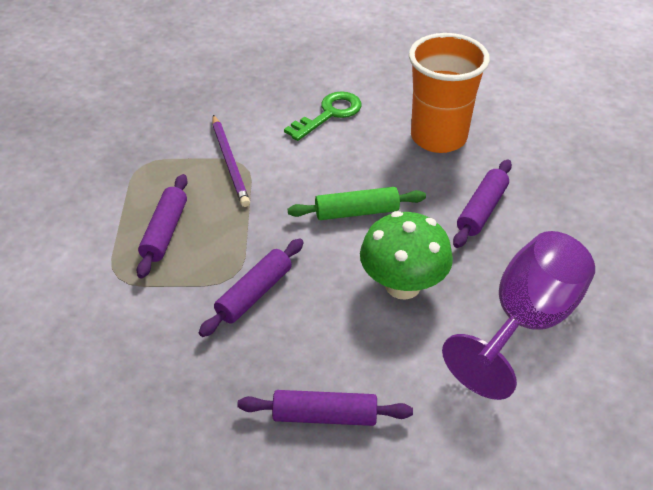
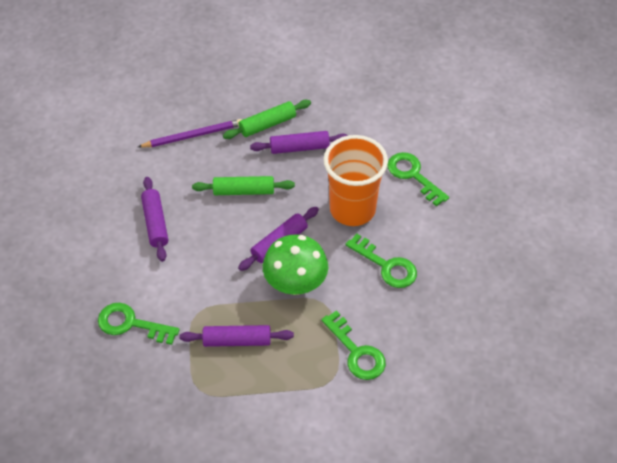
green key: [284,91,362,141] = 1 -> [98,303,180,345] [321,310,386,380] [345,234,417,288] [388,152,449,207] = 4
green rolling pin: [288,187,426,220] = 1 -> [192,176,295,195] [223,100,311,139] = 2
purple goblet: [442,231,595,400] = 1 -> none = 0

